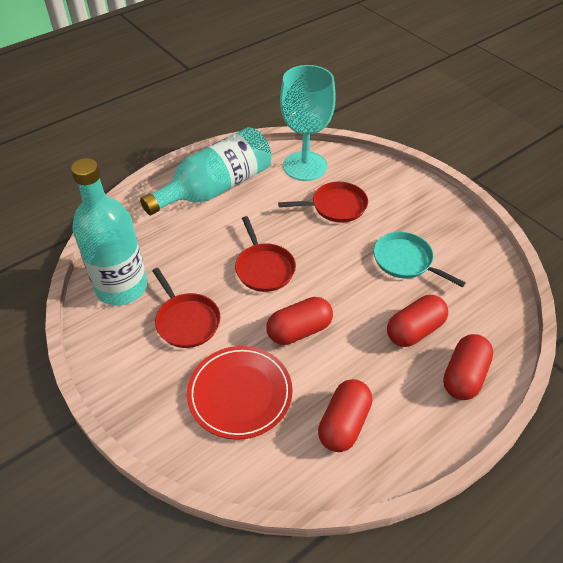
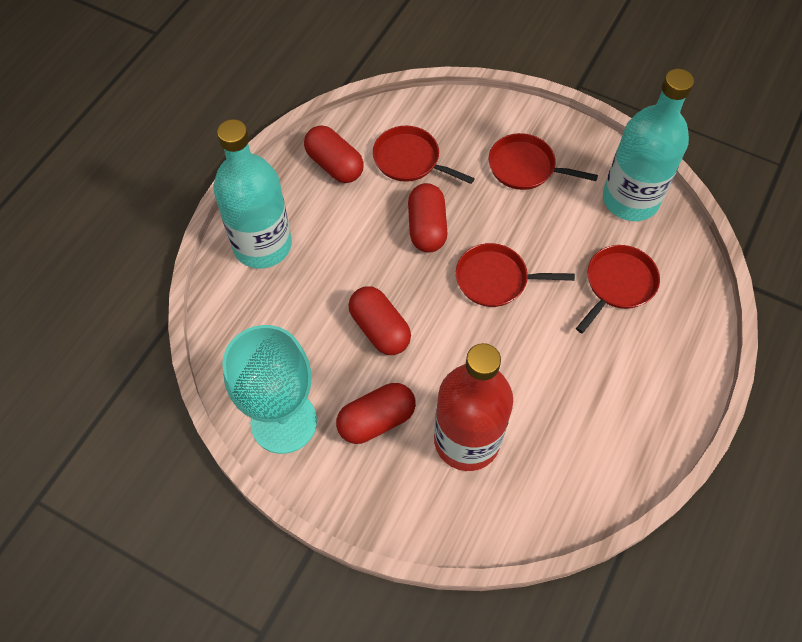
red bottle: none = 0 -> [434,343,513,471] = 1
red pan: [152,268,221,348] [235,216,296,292] [278,182,368,223] = 3 -> [373,126,475,184] [456,243,575,307] [489,133,598,190] [576,245,660,333] = 4
red plate: [187,346,293,440] = 1 -> none = 0
turquoise pan: [374,232,466,287] = 1 -> none = 0

